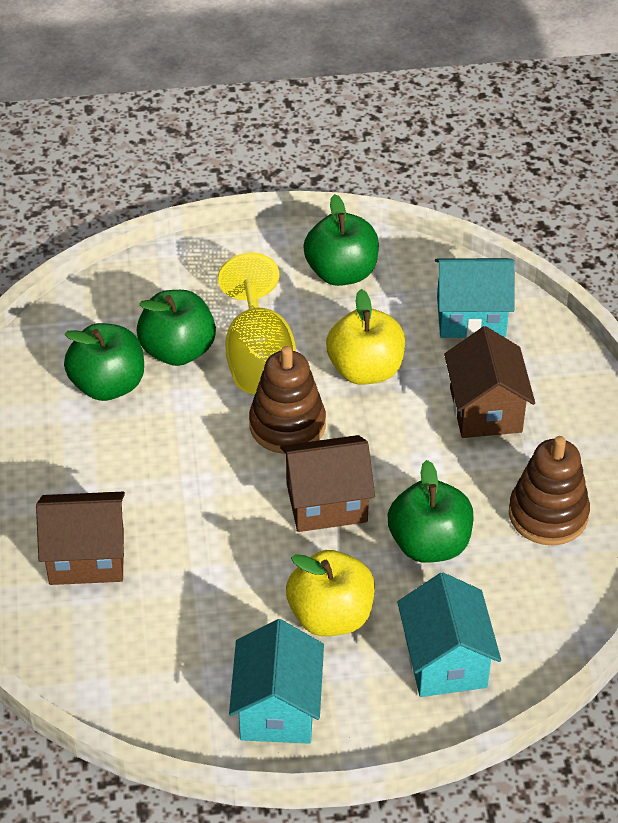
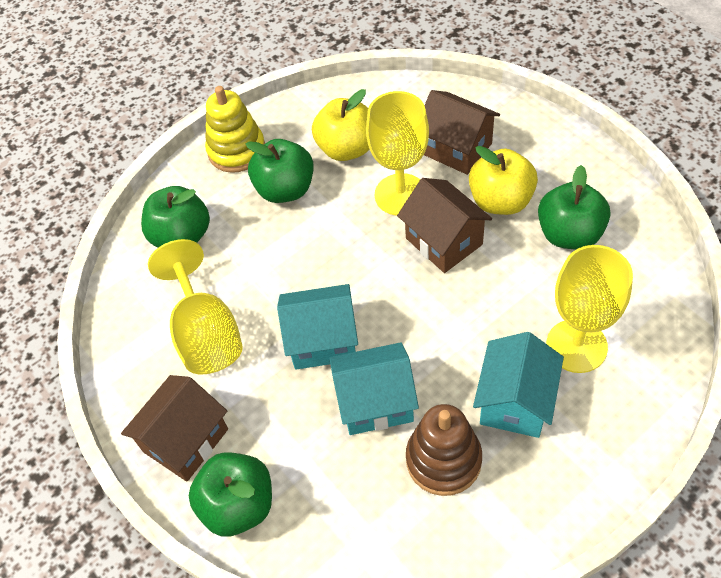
brown stacking toy: [249,346,326,454] [509,436,590,545] = 2 -> [406,404,482,496] = 1
yellow goblet: [218,253,296,395] = 1 -> [148,239,243,374] [366,91,429,216] [546,245,633,373] = 3
yellow stacking toy: none = 0 -> [205,86,265,173] = 1

